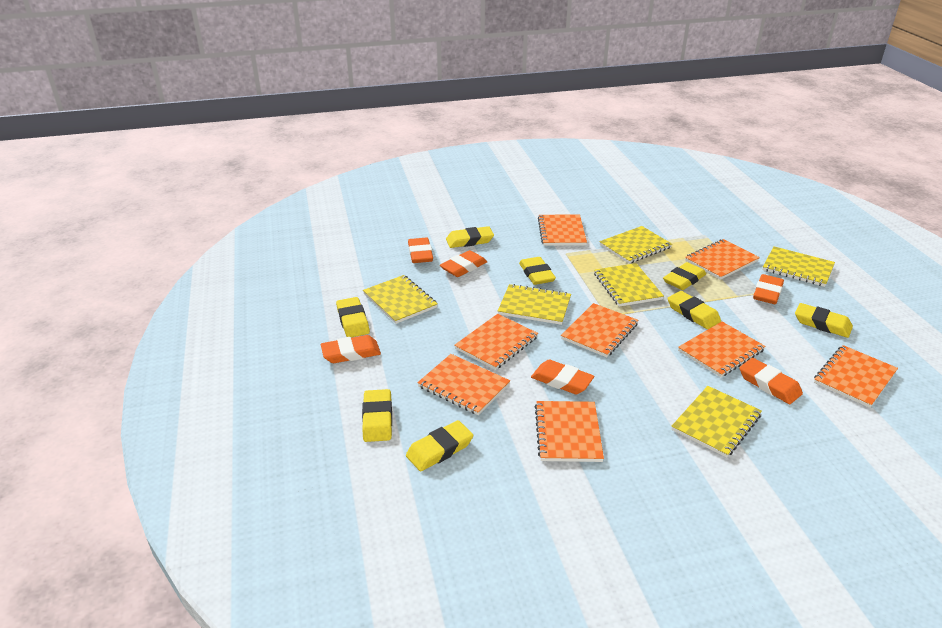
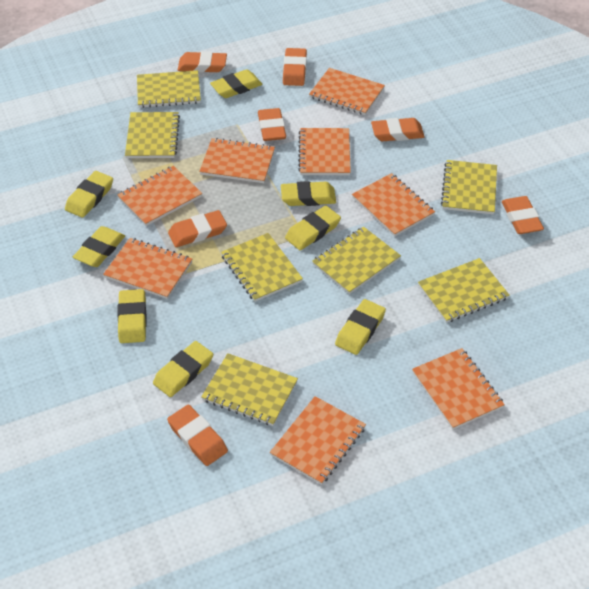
orange eraser: [321,335,381,363] [408,238,433,263] [440,250,487,277] [531,360,594,394] [739,358,803,404] [753,274,784,304] = 6 -> [167,405,228,466] [168,210,227,247] [178,51,227,73] [258,108,286,141] [283,48,307,86] [371,118,425,141] [502,196,544,234] = 7
yellow notebook: [363,275,438,324] [498,284,571,325] [594,263,664,307] [599,226,672,264] [671,386,762,458] [762,246,835,287] = 6 -> [125,112,180,158] [137,70,201,108] [201,353,298,426] [221,233,303,302] [312,227,401,294] [418,258,510,323] [441,160,497,215] = 7

